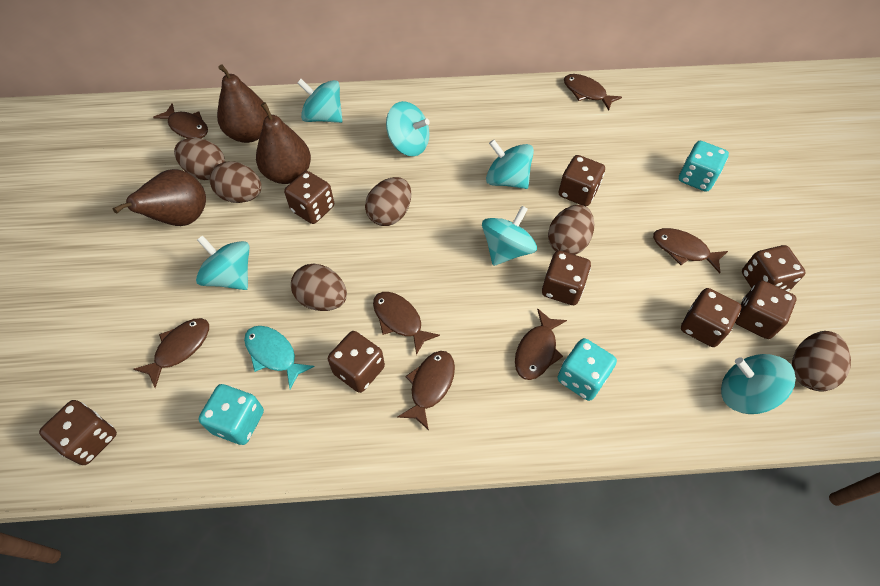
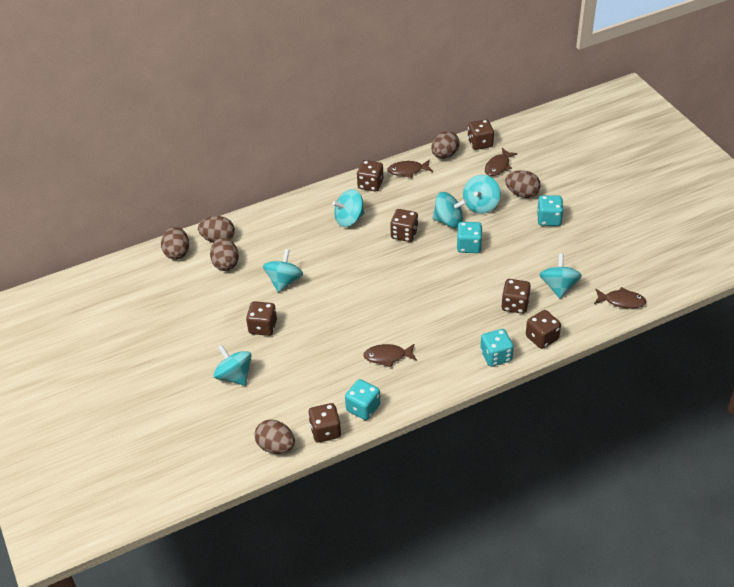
brown dice: [39,400,117,465] [284,171,334,224] [328,331,385,393] [542,250,591,305] [559,155,605,206] [681,288,741,347] [735,281,797,339] [742,245,806,291] = 8 -> [246,301,277,336] [308,403,341,442] [357,160,383,191] [390,209,418,242] [468,119,494,150] [501,279,531,314] [526,310,561,349] = 7
brown fish: [134,318,209,388] [153,103,208,138] [373,292,440,355] [397,351,455,430] [515,309,567,380] [564,74,622,110] [653,228,728,273] = 7 -> [363,344,417,367] [387,159,433,178] [485,148,518,176] [594,287,646,309] = 4
brown pear: [113,169,206,226] [217,64,268,143] [256,102,311,184] = 3 -> none = 0
turquoise dice: [198,384,264,445] [557,338,617,401] [679,141,729,192] = 3 -> [345,379,380,420] [457,222,482,253] [480,329,514,367] [537,195,564,226] = 4
turquoise fish: [244,326,315,389] = 1 -> none = 0

